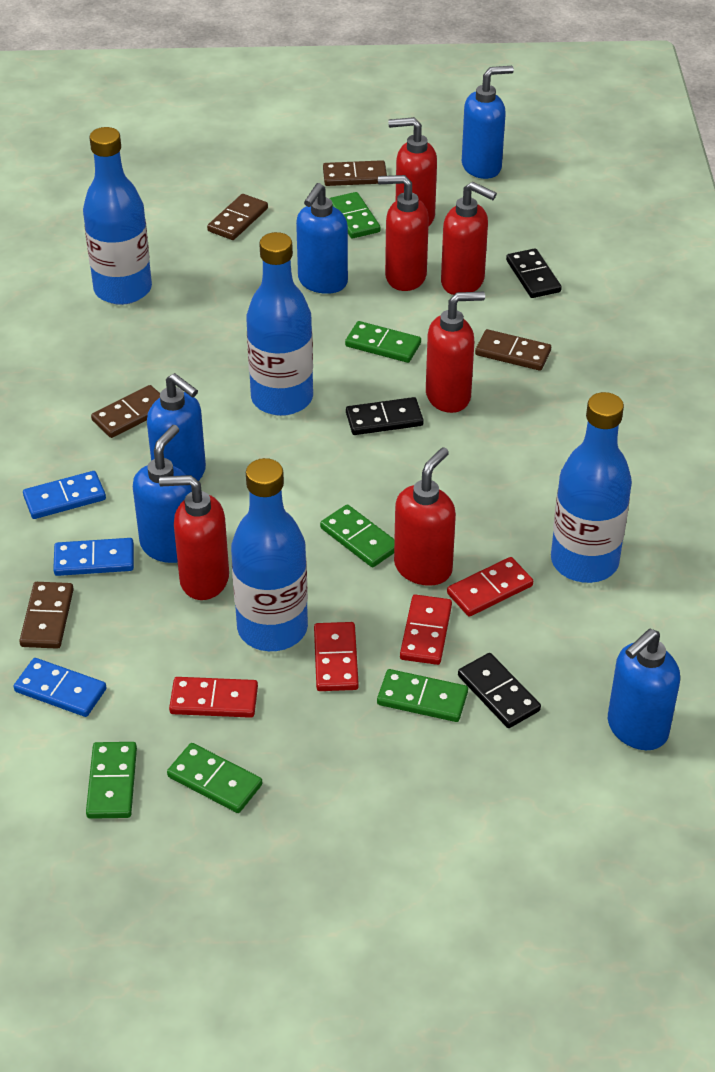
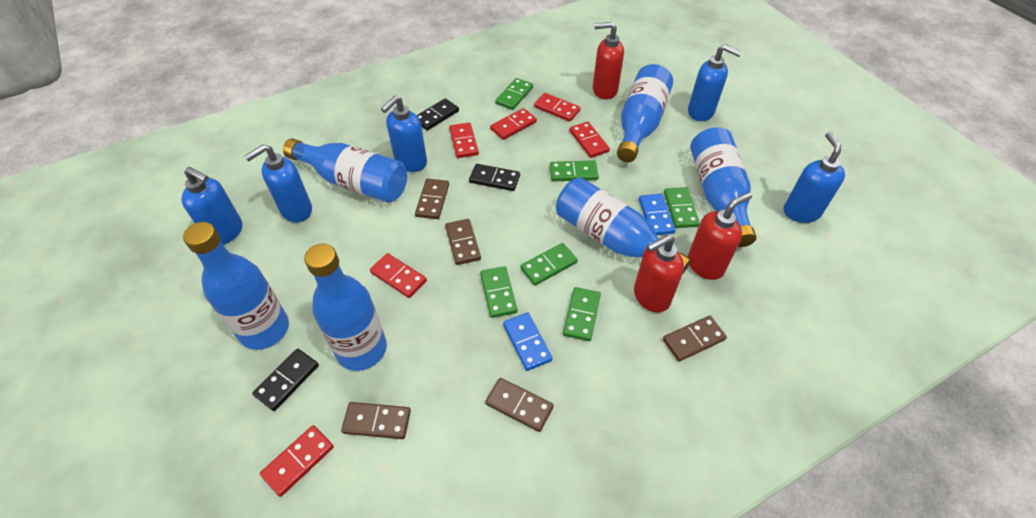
blue bottle: [83,127,152,305] [231,458,308,651] [246,232,313,416] [551,392,632,583] = 4 -> [183,222,289,350] [283,138,407,203] [304,244,387,371] [556,177,691,275] [617,64,673,162] [690,127,757,247] = 6
blue domino: [14,658,107,717] [23,471,106,519] [53,538,134,576] = 3 -> [503,313,553,371] [639,194,676,235] = 2
red domino: [169,677,258,718] [314,622,359,691] [400,594,452,665] [447,557,533,617] = 4 -> [260,425,334,497] [370,253,427,298] [449,122,479,158] [490,108,537,140] [534,93,580,122] [569,122,610,158] = 6
red soap dispenser: [159,475,229,600] [378,175,429,291] [388,117,437,227] [394,447,456,586] [426,292,485,413] [441,182,497,295] = 6 -> [593,22,624,99] [634,235,684,313] [688,192,752,280] = 3

